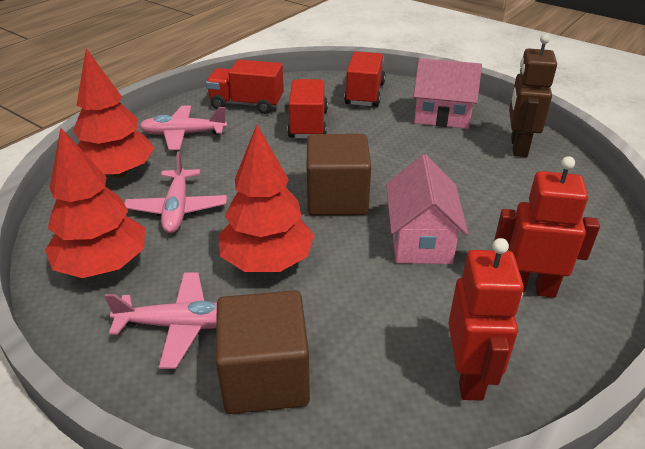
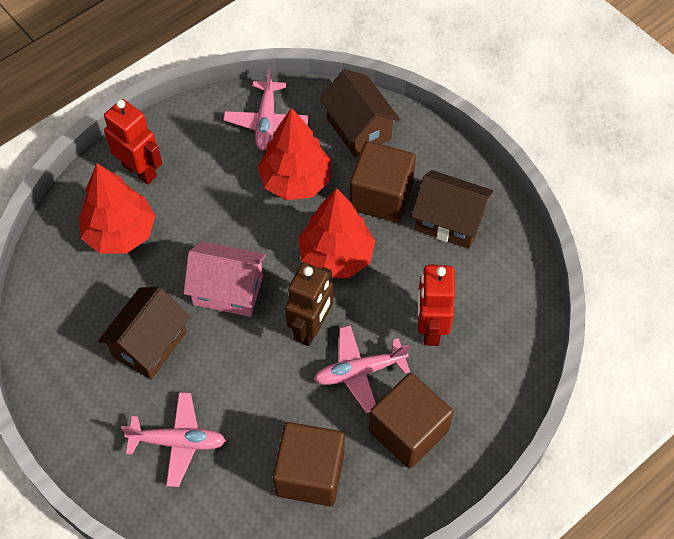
brown cube: [216,290,310,414] [307,134,371,215] = 2 -> [273,422,345,506] [350,141,416,222] [369,373,453,469] = 3
brown house: none = 0 -> [98,287,190,380] [319,69,400,157] [411,170,494,249] = 3
pink house: [386,155,468,264] [413,58,482,129] = 2 -> [183,241,266,317] = 1
red truck: [206,59,284,114] [287,79,328,139] [344,52,385,107] = 3 -> none = 0

